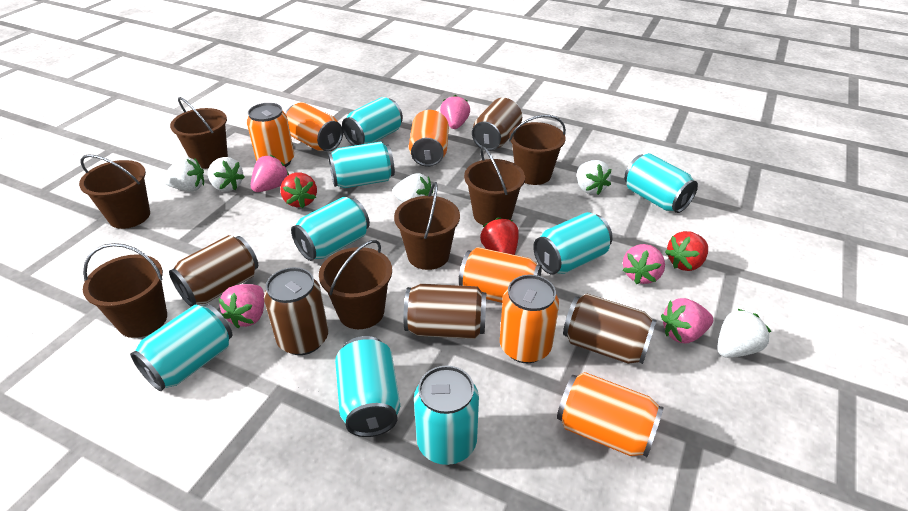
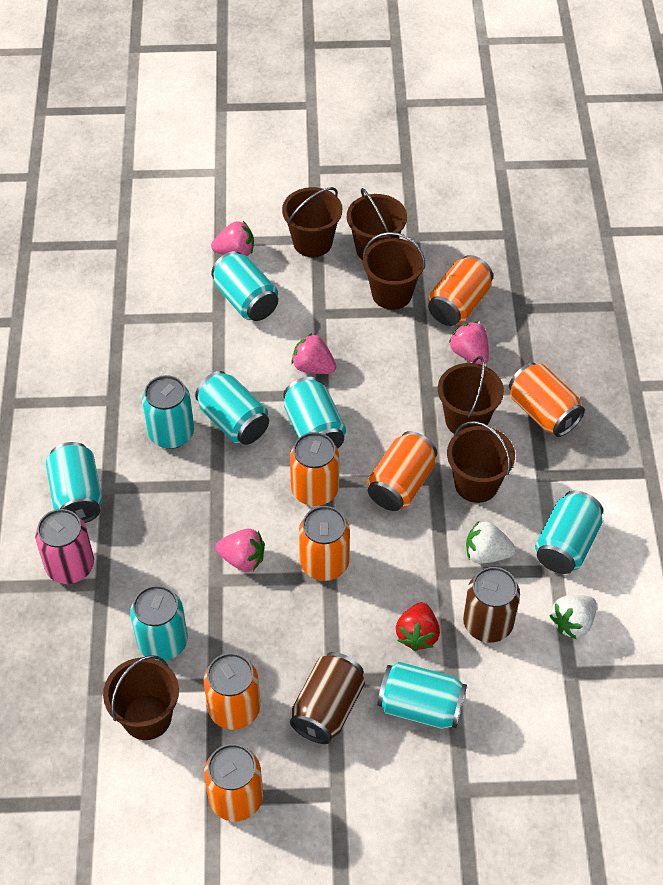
brown bucket: [79,154,150,229] [83,243,167,338] [170,97,228,169] [319,240,392,329] [394,182,460,270] [464,146,525,225] [509,115,566,185] = 7 -> [103,655,179,740] [282,187,342,257] [347,188,407,260] [362,232,425,310] [438,356,504,434] [447,421,515,503] = 6
brown can: [169,235,258,307] [264,267,329,355] [404,284,486,339] [472,98,522,151] [563,294,657,364] = 5 -> [290,652,365,744] [463,567,520,643] = 2
orange can: [247,103,294,167] [285,102,343,152] [409,110,449,167] [459,247,542,303] [500,274,559,363] [557,372,664,457] = 6 -> [204,653,260,730] [204,744,263,822] [290,432,339,506] [299,506,350,581] [367,431,437,511] [428,255,493,326] [509,363,585,437] = 7
pink can: none = 0 -> [35,509,94,584] = 1
pink strawberry: [218,284,264,329] [251,155,289,192] [440,95,470,129] [623,244,665,284] [661,298,713,343] = 5 -> [211,221,254,256] [216,529,265,572] [291,333,336,374] [449,321,489,365] = 4
red strawberry: [280,172,317,208] [480,217,519,255] [665,231,708,271] = 3 -> [396,602,440,651] = 1
white strawberry: [162,157,204,191] [208,157,245,192] [392,173,433,202] [577,160,611,195] [717,308,771,358] = 5 -> [466,521,516,563] [549,595,597,640] = 2

